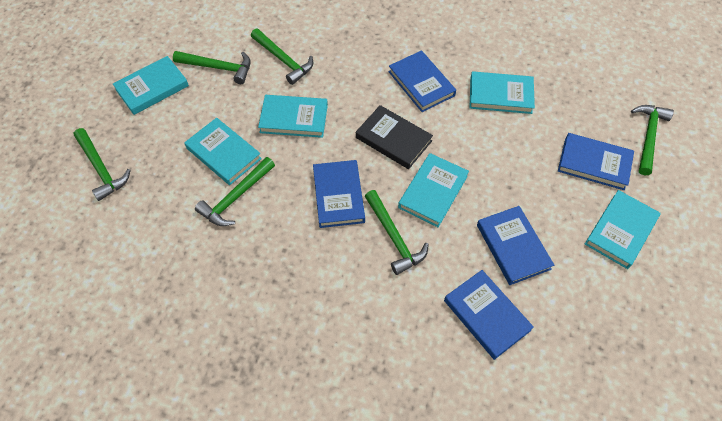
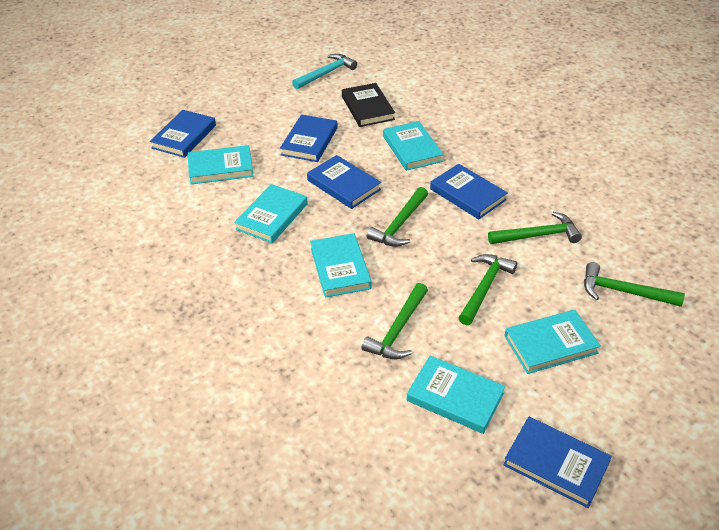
green hammer: [74,128,131,201] [173,51,251,84] [195,157,275,226] [251,28,313,85] [365,190,429,275] [631,105,674,175] = 6 -> [361,283,428,359] [367,187,428,247] [458,254,517,325] [488,212,582,244] [584,262,685,307] = 5
turquoise hammer: none = 0 -> [292,54,357,89] = 1

